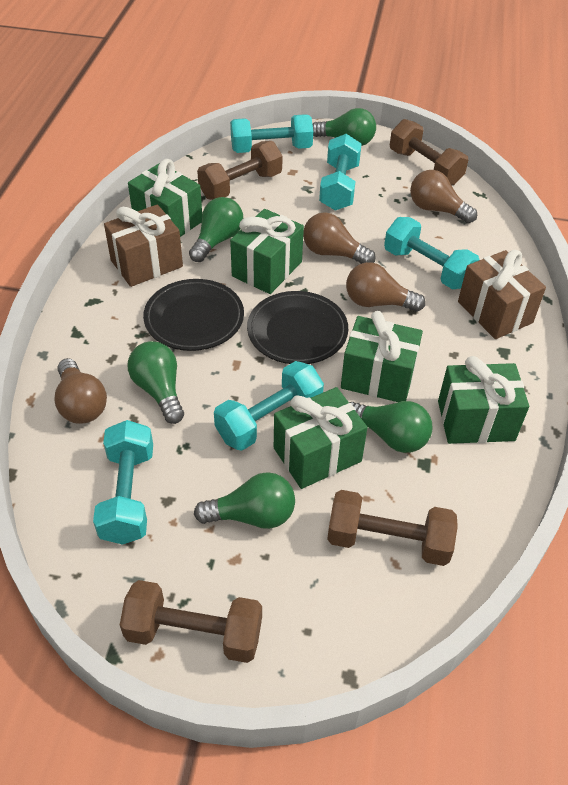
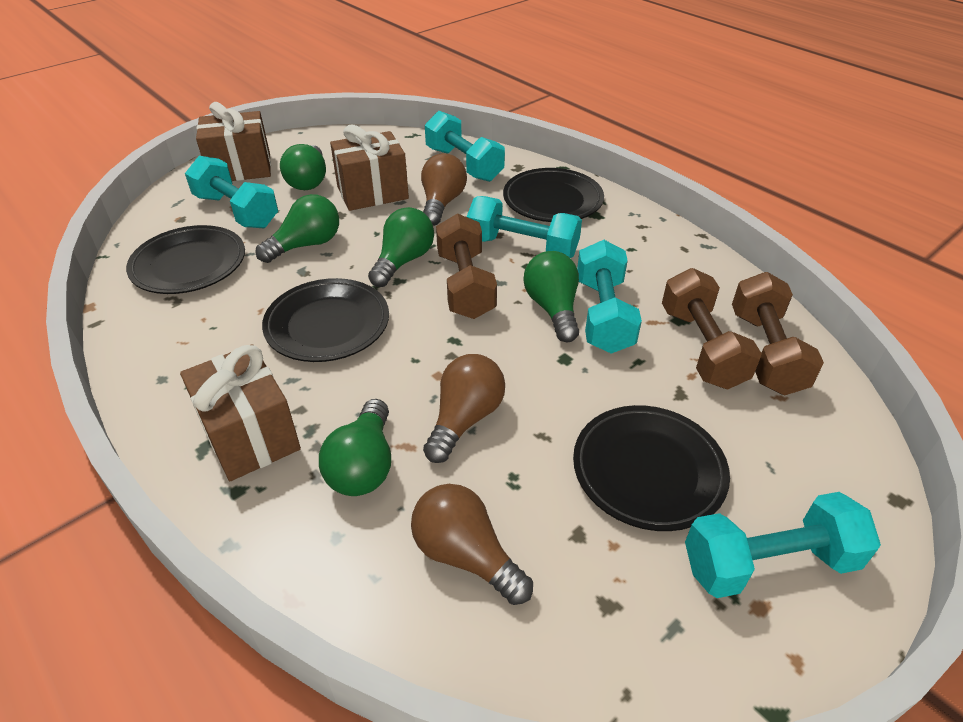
black plate: [143,279,244,351] [247,291,348,364] = 2 -> [126,225,245,294] [262,278,389,362] [503,168,604,222] [573,405,730,531] = 4
brown dumbbell: [120,580,262,663] [197,141,283,200] [327,490,458,566] [390,119,468,186] = 4 -> [436,213,497,319] [662,268,762,390] [732,272,824,395] = 3
brown gift: [104,204,183,287] [458,250,546,339] = 2 -> [180,344,301,481] [196,102,271,181] [330,125,409,211] = 3
brown light bulb: [54,358,107,424] [303,212,376,264] [346,262,426,312] [410,170,477,223] = 4 -> [411,484,533,605] [421,153,467,226] [423,354,505,463] = 3
green gift: [128,159,202,237] [230,209,304,294] [274,387,367,489] [341,311,423,402] [438,356,529,444] = 5 -> none = 0

